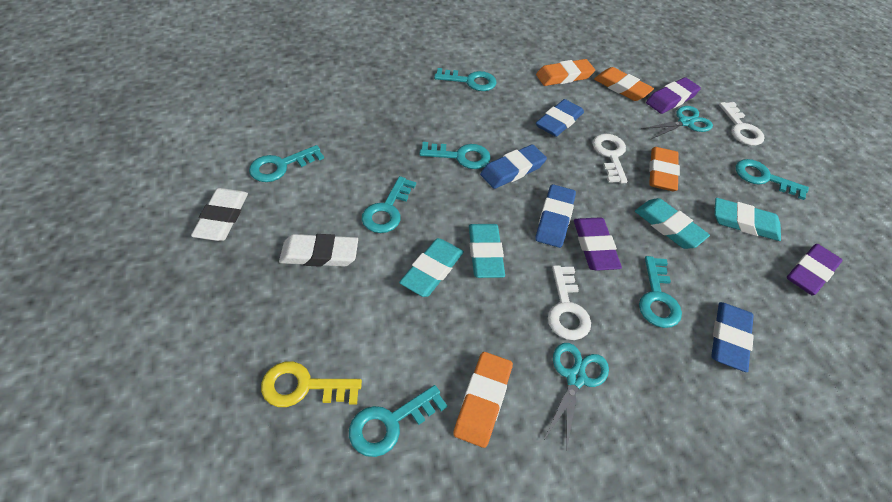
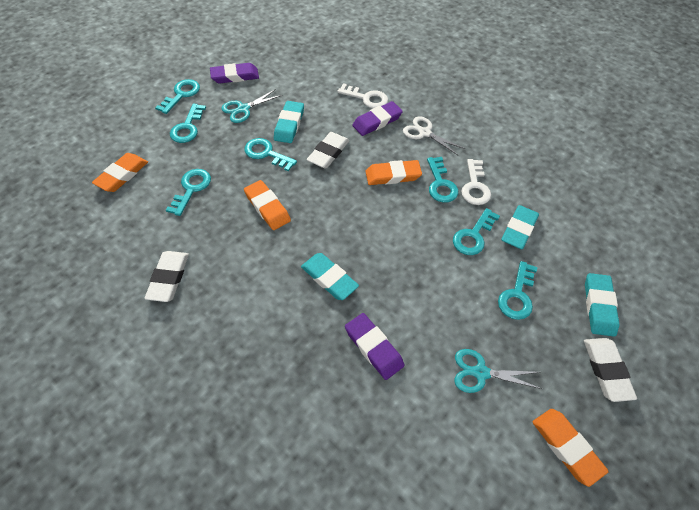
blue eraser: [480,144,547,189] [535,184,576,248] [536,99,584,137] [711,302,754,372] = 4 -> none = 0
white eraser: [191,188,248,241] [279,234,358,267] = 2 -> [145,251,189,302] [307,132,349,169] [584,338,637,402] = 3
white key: [548,265,591,340] [592,134,628,183] [719,102,764,146] = 3 -> [337,83,388,108] [461,159,491,205] = 2
white scissors: none = 0 -> [403,116,466,156] = 1
yellow key: [261,362,362,407] = 1 -> none = 0

